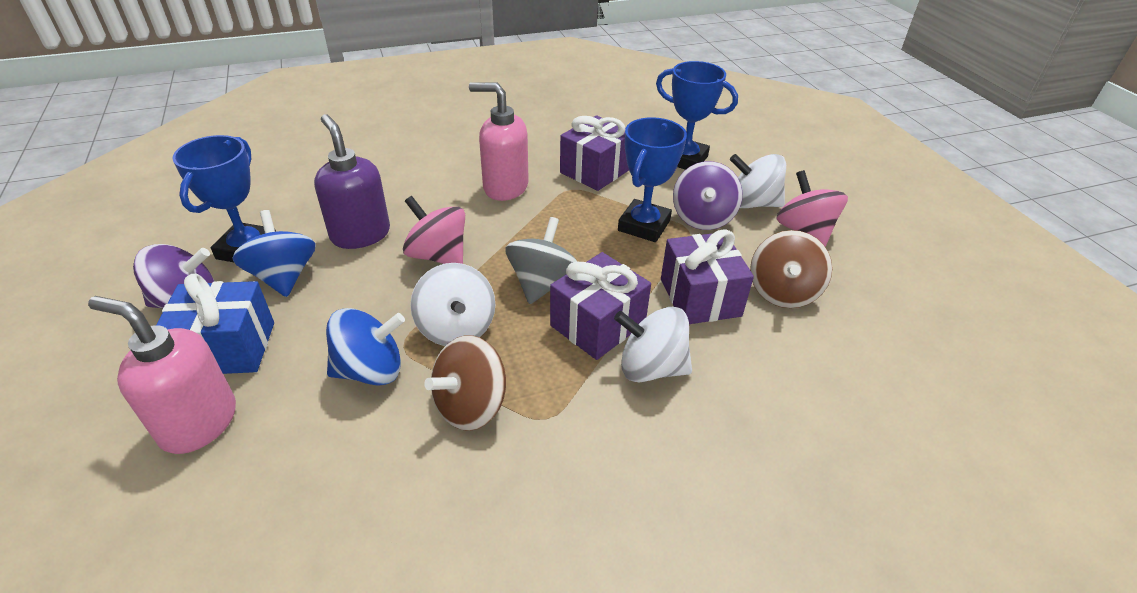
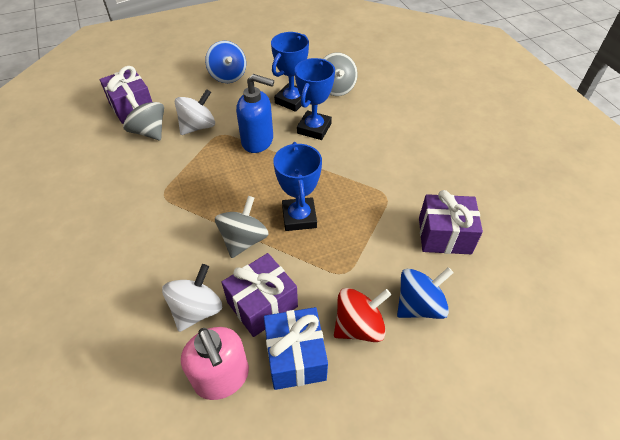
blue soap dispenser: none = 0 -> [236,74,274,153] = 1
brown spinning top: [424,335,506,431] [750,230,832,308] = 2 -> none = 0
grey spinning top: [505,217,578,304] = 1 -> [123,94,164,141] [215,196,269,258] [323,52,358,96] = 3
pink soap dispenser: [88,296,236,454] [469,82,529,201] = 2 -> [181,327,249,400] = 1
pink spinning top: [403,196,465,264] [776,170,848,247] = 2 -> none = 0
purple soap dispenser: [314,114,390,249] = 1 -> none = 0
purple spinning top: [133,244,215,308] [673,161,742,230] = 2 -> none = 0
red spinning top: none = 0 -> [334,288,391,342] = 1
white spinning top: [410,263,495,346] [614,307,692,382] [730,154,786,208] = 3 -> [162,264,222,332] [175,89,215,135] = 2

